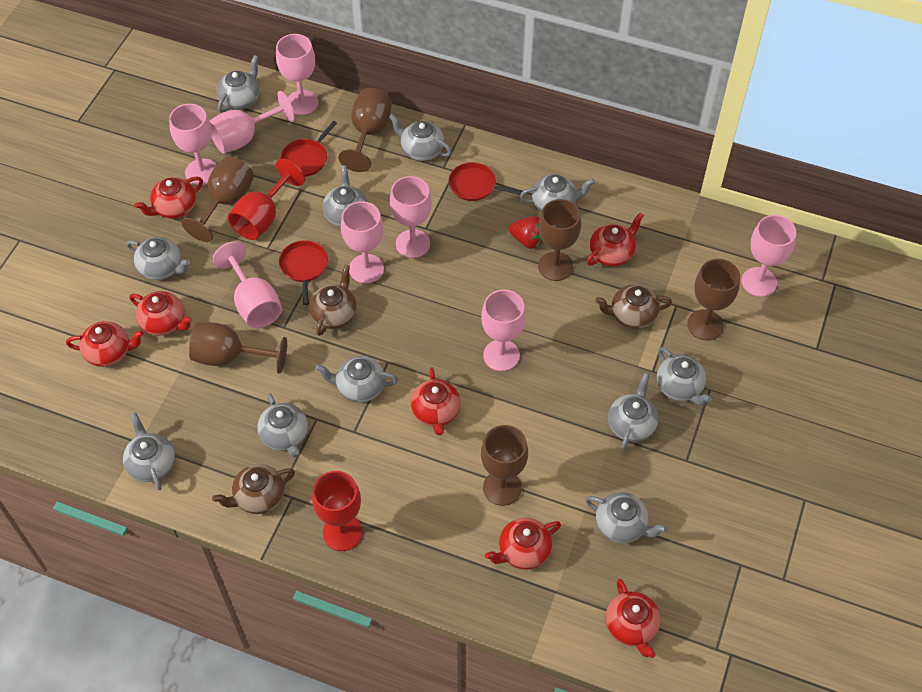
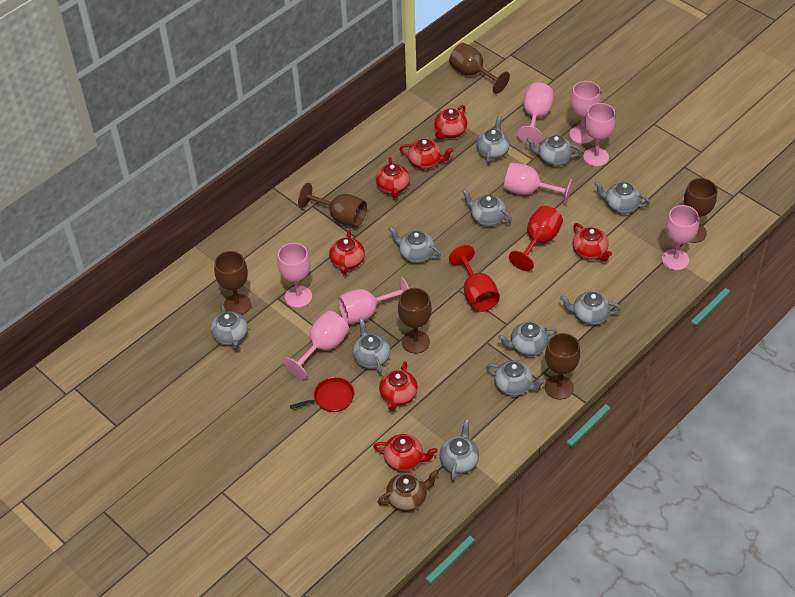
brown teapot: [212,464,295,514] [309,265,357,336] [595,285,672,329] = 3 -> [378,470,439,512] = 1
red pan: [279,240,328,305] [280,121,337,177] [449,162,523,201] = 3 -> [290,377,354,412] = 1
red strawberry: [509,216,543,249] = 1 -> none = 0

